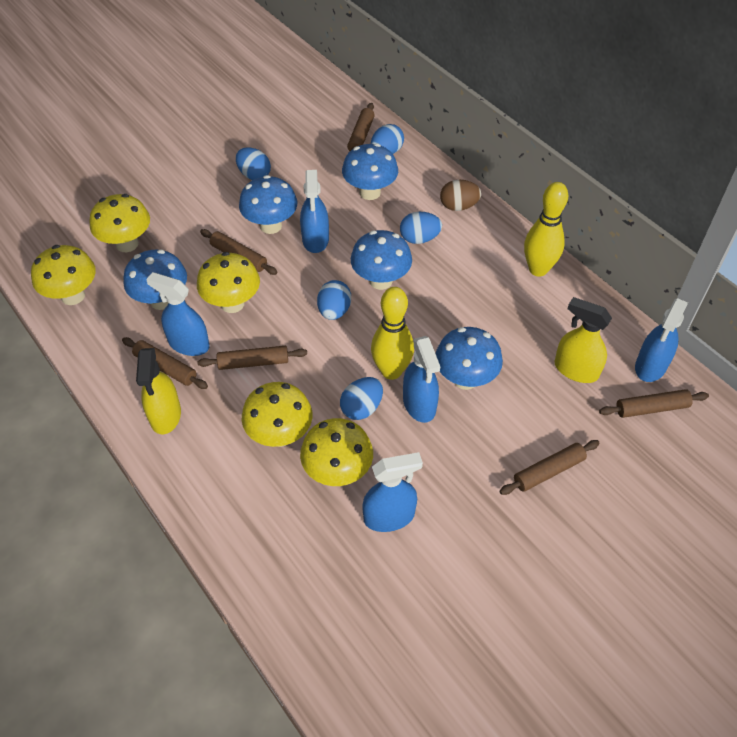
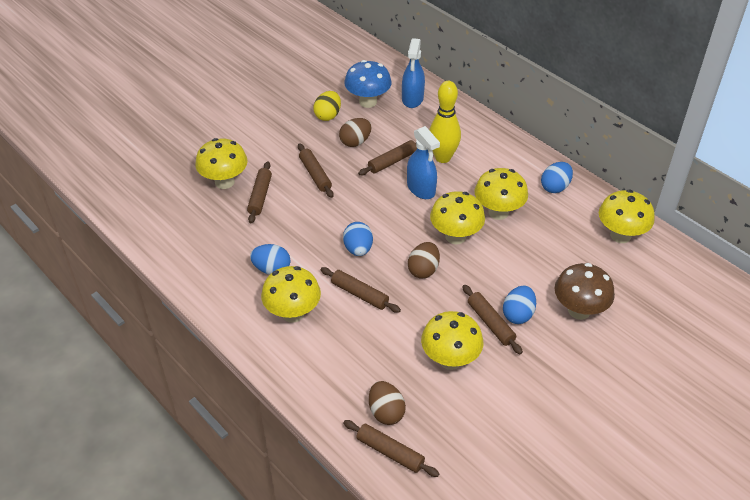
blue egg: [236,147,271,180] [317,280,351,320] [340,377,383,420] [371,124,404,154] [400,212,442,244] = 5 -> [250,244,291,275] [343,222,373,256] [503,285,536,324] [541,162,573,193] = 4
blue mushroom: [124,250,187,310] [239,175,297,234] [342,143,398,200] [351,230,412,290] [436,327,503,390] = 5 -> [344,60,392,108] = 1
blue spray bottle: [146,272,210,356] [300,170,329,253] [362,452,423,532] [403,336,440,423] [635,298,688,382] = 5 -> [402,38,425,108] [407,126,440,199] = 2
brown egg: [440,180,481,211] = 1 -> [339,118,372,147] [369,381,406,425] [408,242,440,279] = 3
brown mushroom: none = 0 -> [555,263,615,320] = 1
yellow bowling pin: [371,287,414,380] [524,182,568,277] = 2 -> [429,81,461,163] = 1
yellow egg: none = 0 -> [313,91,341,121] = 1
yellow mushroom: [31,245,96,305] [89,194,150,252] [197,252,260,313] [242,382,312,447] [300,418,373,486] = 5 -> [195,138,248,189] [261,266,321,323] [421,311,483,370] [430,191,485,244] [474,168,528,220] [599,189,655,243] = 6
yellow spray bottle: [136,348,181,434] [555,297,612,383] = 2 -> none = 0

